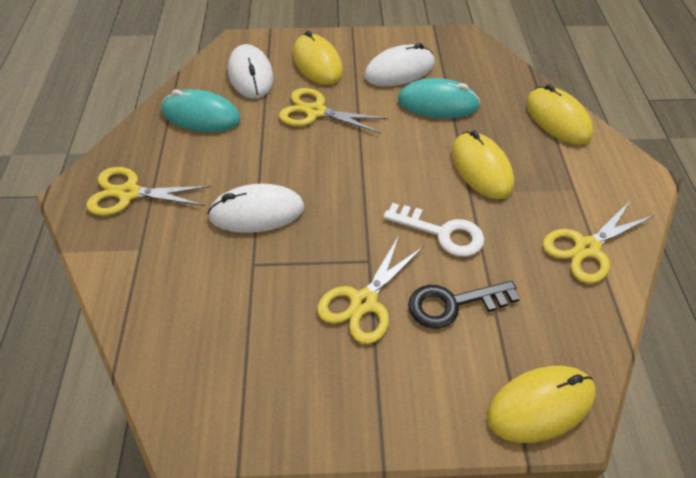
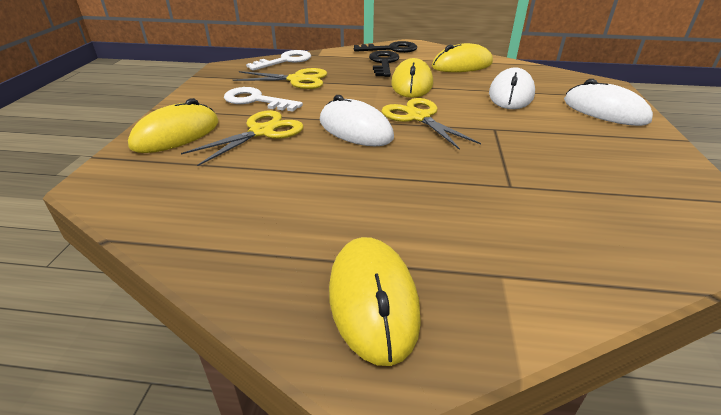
black key: [408,281,519,329] = 1 -> [354,41,418,53] [369,51,399,77] = 2
turquoise mouse: [162,89,241,132] [398,78,480,119] = 2 -> none = 0
white key: [383,203,484,257] = 1 -> [224,87,303,112] [246,50,311,71] = 2
yellow scissors: [86,167,211,216] [279,88,388,134] [317,234,424,344] [543,200,655,283] = 4 -> [181,110,304,166] [232,68,327,89] [382,98,481,150] = 3

